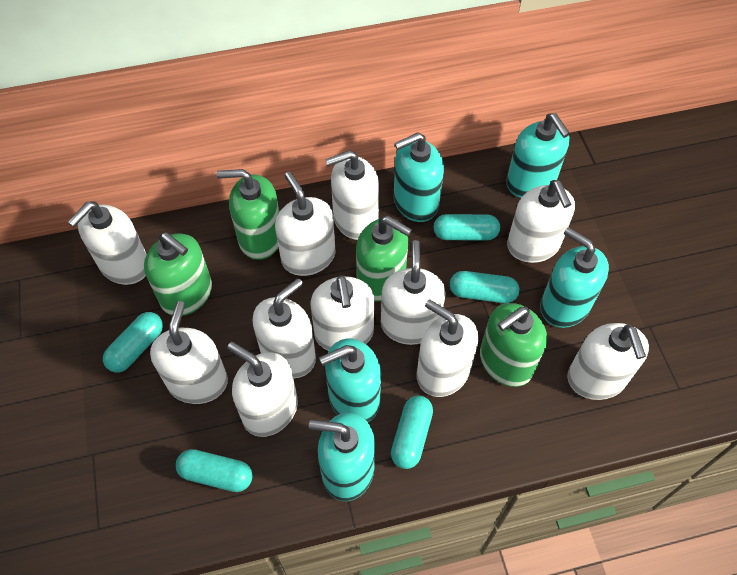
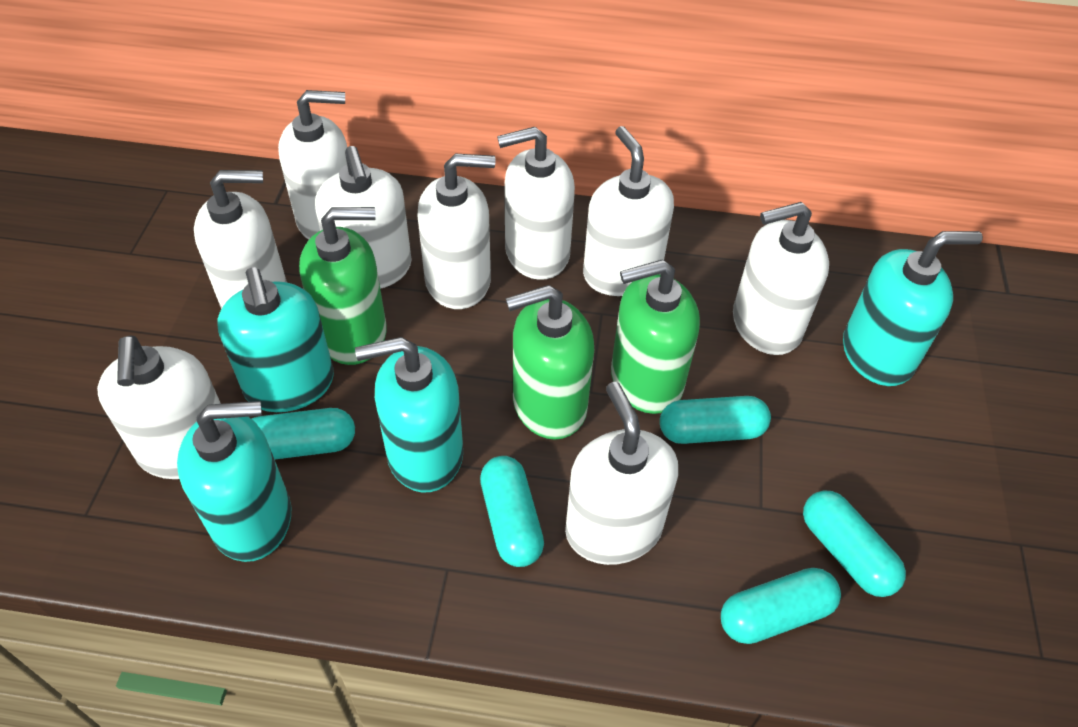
green soap dispenser: [144,233,212,316] [217,169,279,260] [356,216,412,302] [480,303,547,387] = 4 -> [299,207,386,365] [506,285,594,440] [611,259,700,414] = 3
turquoise soap dispenser: [309,412,375,501] [319,339,381,422] [394,132,444,222] [506,113,570,198] [540,227,609,328] = 5 -> [177,401,291,562] [217,267,334,412] [355,337,463,492] [843,231,983,386] = 4
white soap dispenser: [68,202,147,285] [150,301,228,404] [227,342,298,437] [253,278,316,378] [275,172,336,276] [311,275,374,351] [325,150,379,240] [381,240,446,345] [417,299,478,397] [507,180,575,263] [568,323,649,400] = 11 -> [97,335,221,479] [194,170,287,309] [278,90,347,240] [315,146,412,289] [418,153,496,309] [497,127,575,280] [565,382,678,565] [583,126,674,296] [733,202,829,355] = 9

